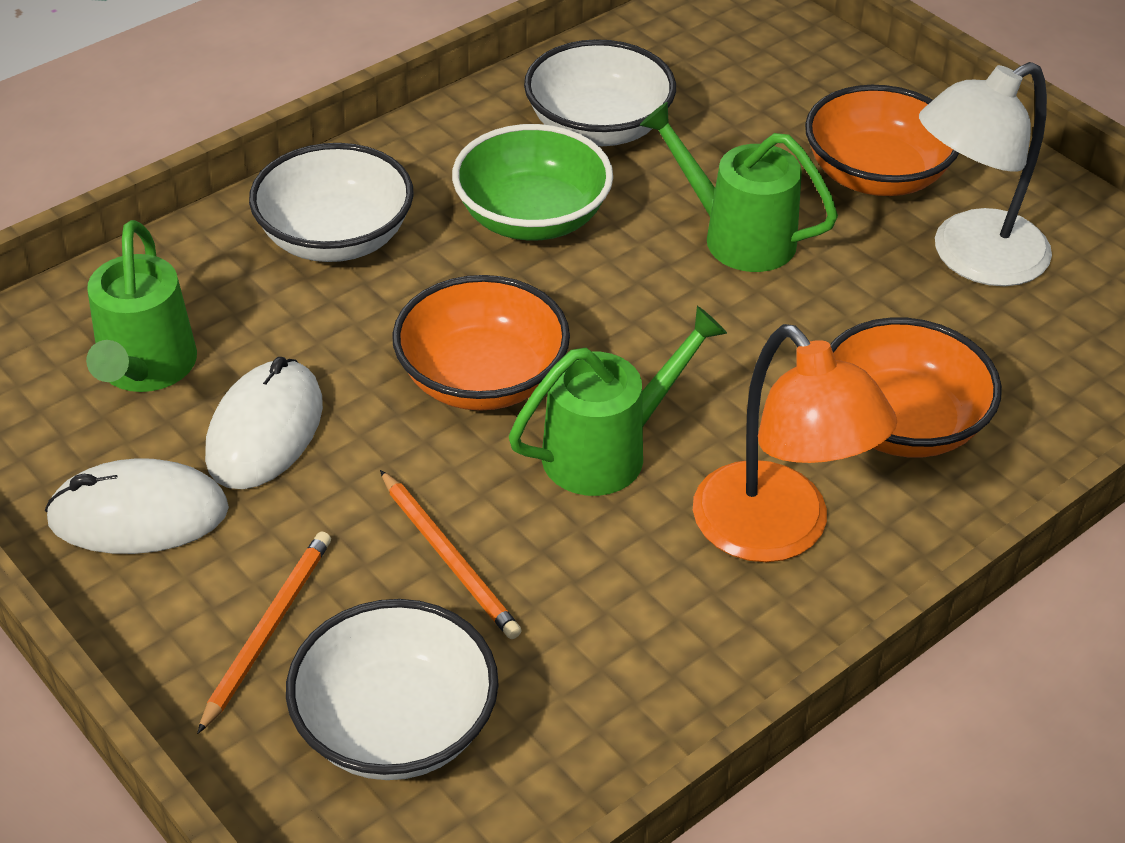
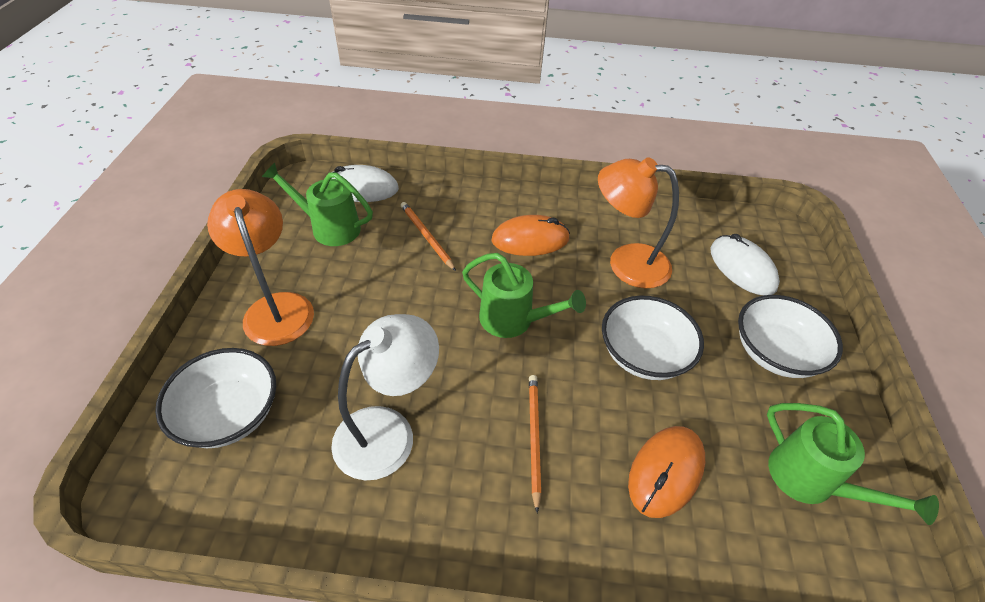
green bowl: [452,124,613,241] = 1 -> none = 0
orange bowl: [392,275,570,411] [805,85,959,196] [830,317,1002,458] = 3 -> none = 0
orange lamp: [693,324,897,562] = 1 -> [207,189,314,346] [598,157,679,288] = 2
orange mouse: none = 0 -> [492,215,570,256] [628,426,705,518] = 2

